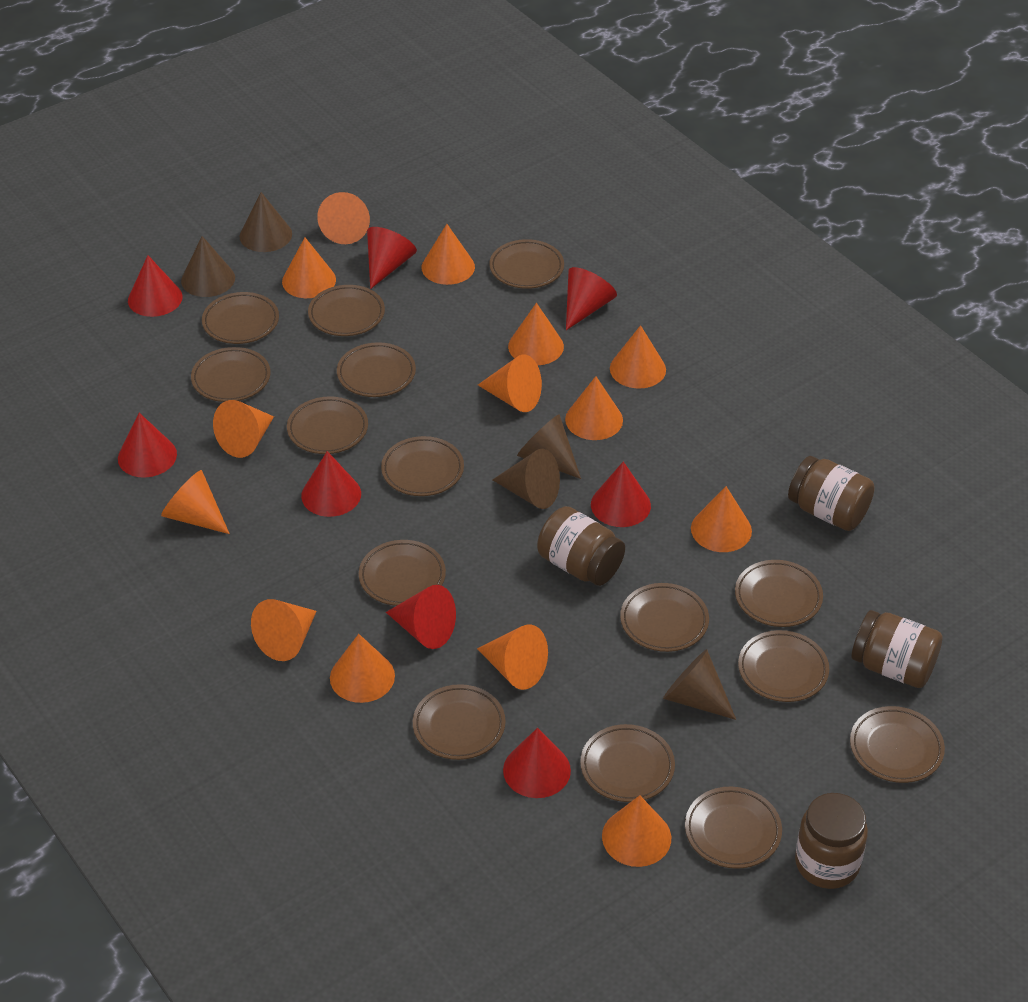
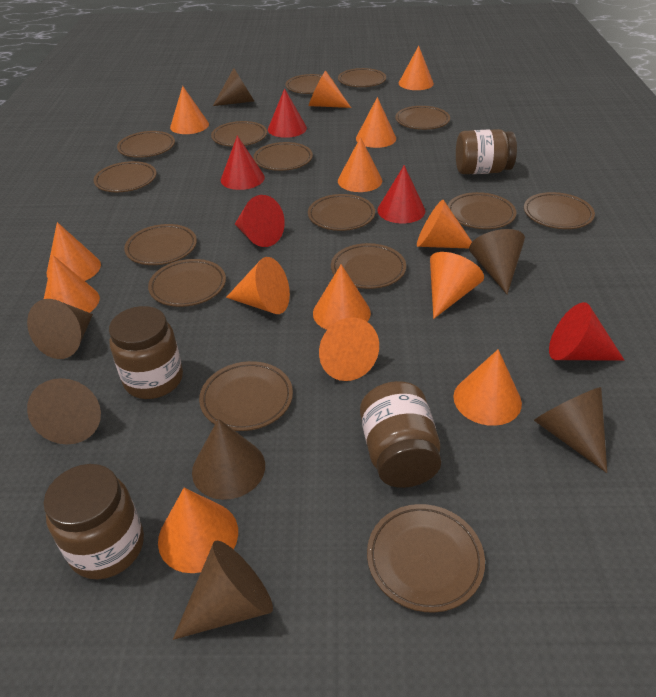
brown cone: [181,236,235,297] [240,192,292,252] [493,449,560,509] [517,414,581,479] [663,649,736,720] = 5 -> [27,299,93,359] [27,378,101,445] [173,541,273,640] [192,419,265,500] [213,68,255,106] [469,229,525,294] [534,387,607,473] = 7
red cone: [118,413,177,478] [128,255,182,317] [301,451,361,517] [367,227,417,289] [386,585,456,649] [503,728,571,798] [566,267,617,330] [591,461,651,527] = 8 -> [221,135,265,190] [235,195,285,247] [268,88,307,138] [378,165,425,224] [549,302,624,361] = 5

